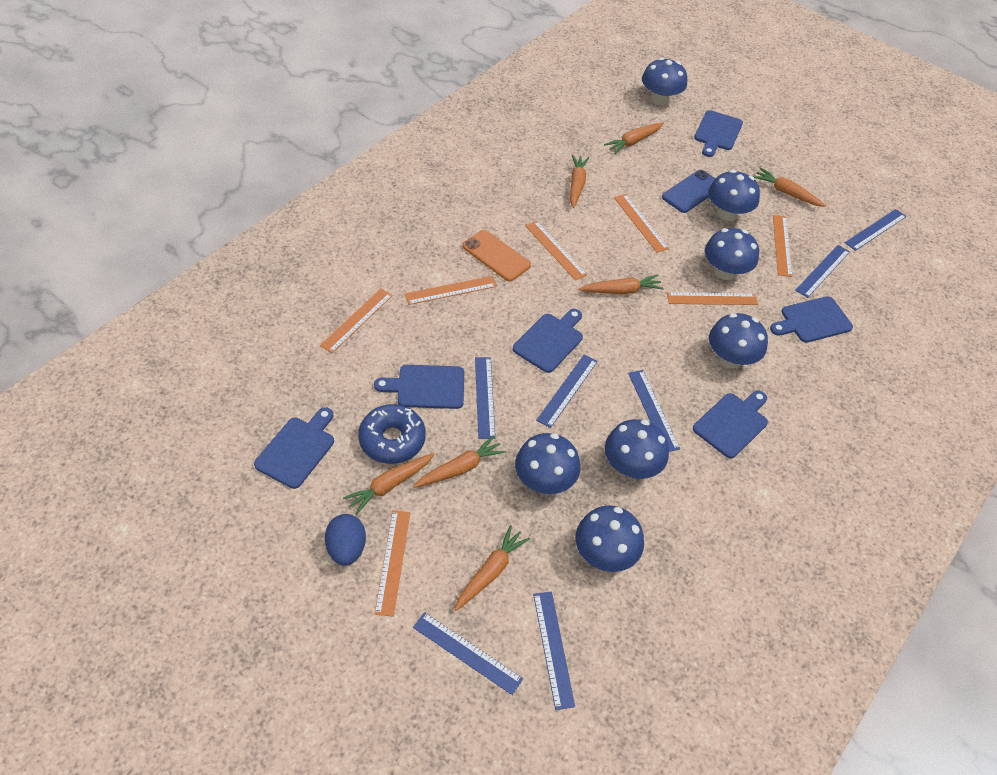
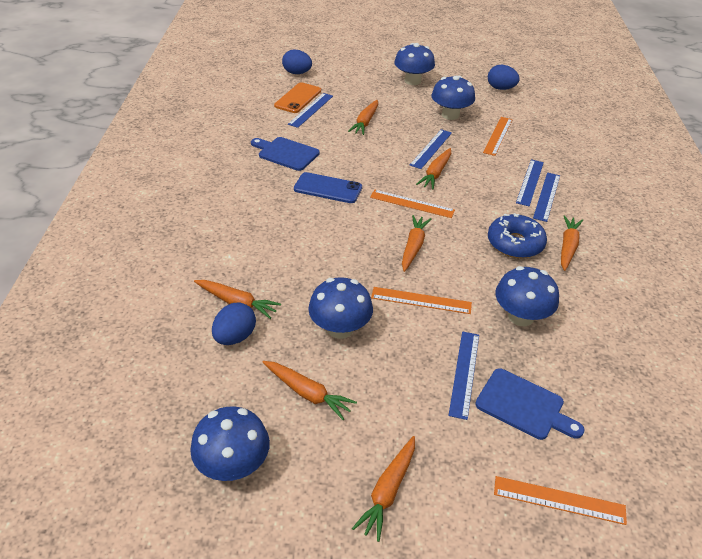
blue cutting board: [254,407,334,489] [374,365,464,409] [513,309,583,373] [693,391,768,459] [694,110,743,157] [770,296,853,343] = 6 -> [251,137,320,171] [475,368,585,440] = 2
blue egg: [325,514,366,566] = 1 -> [212,303,256,345] [282,49,312,74] [488,65,520,90] = 3
blue mushroom: [515,433,580,494] [575,506,644,572] [605,419,669,479] [642,58,687,105] [705,228,759,280] [708,170,760,221] [709,313,768,368] = 7 -> [190,407,270,481] [308,277,373,339] [394,43,435,85] [431,76,475,120] [495,266,559,326] = 5
blue ruler: [413,612,523,695] [475,357,495,439] [533,592,575,710] [536,355,598,428] [628,370,680,452] [795,245,850,298] [845,209,907,251] = 7 -> [288,93,333,128] [410,129,452,169] [448,331,479,420] [516,159,544,206] [533,172,560,222] = 5
orange ruler: [320,289,393,353] [375,510,410,617] [405,276,497,305] [526,221,587,281] [614,194,669,253] [667,292,758,305] [773,215,793,277] = 7 -> [370,190,455,218] [371,287,472,314] [483,117,513,156] [494,476,627,525] = 4

